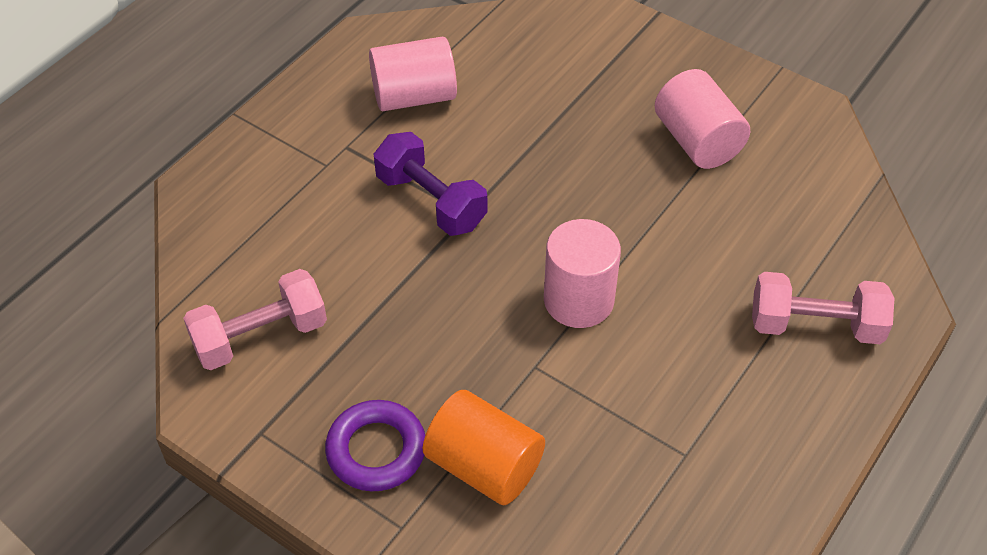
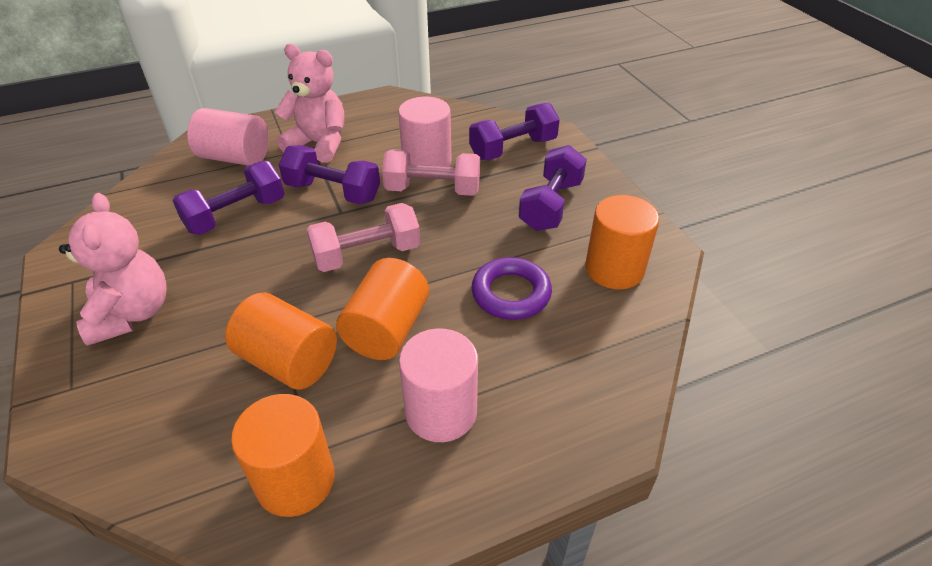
orange cylinder: [423,390,545,505] = 1 -> [225,293,337,390] [231,394,335,517] [336,258,429,360] [585,195,660,289] = 4
pink teddy bear: none = 0 -> [59,193,167,346] [275,44,344,163] = 2
purple dumbbell: [374,132,487,236] = 1 -> [172,161,284,235] [279,145,380,204] [469,103,560,160] [519,145,587,231] = 4

